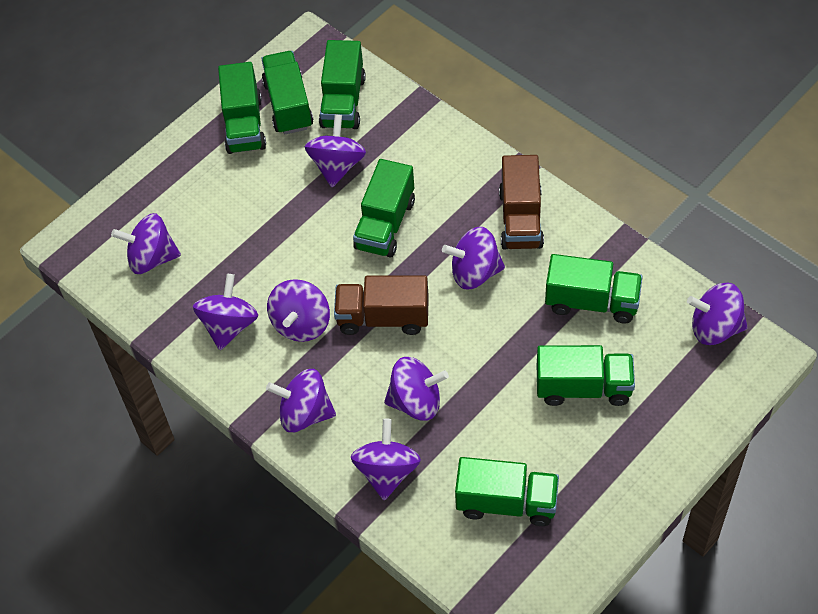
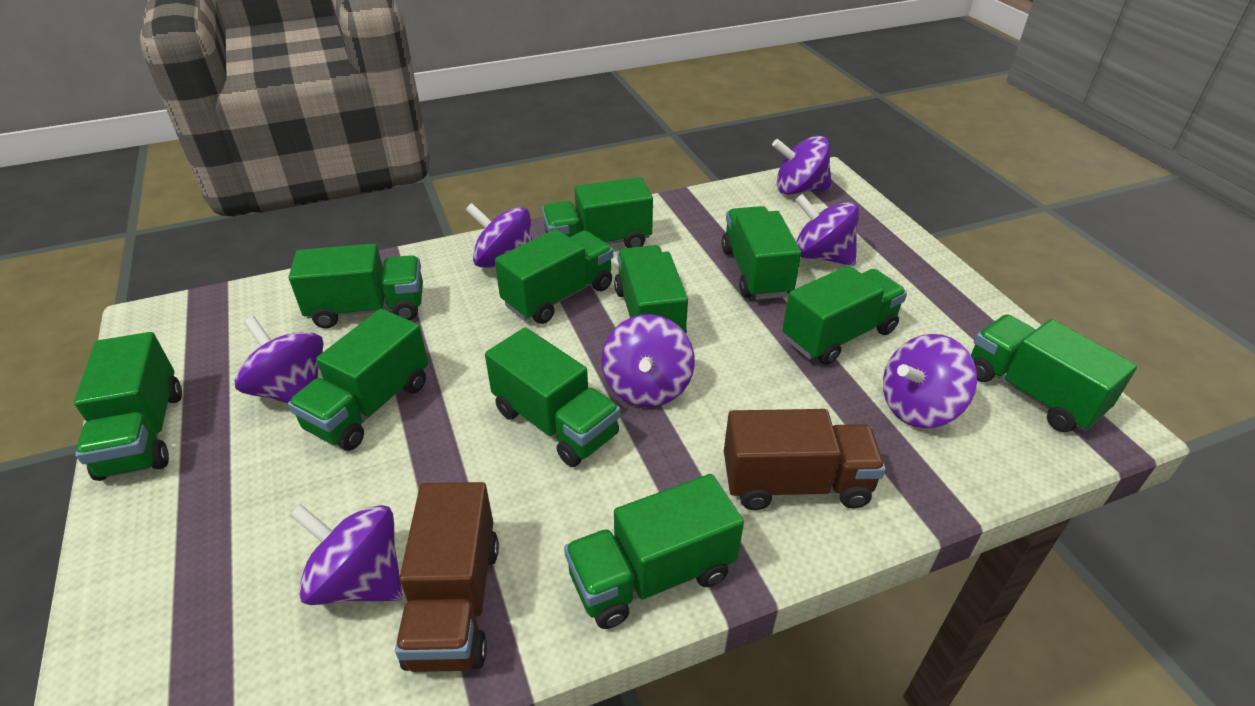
green truck: [218,62,266,154] [262,51,313,135] [319,40,366,129] [353,159,415,258] [455,457,559,526] [537,345,635,406] [545,254,643,323] = 7 -> [74,332,182,481] [288,309,428,451] [289,244,423,328] [485,327,620,467] [495,229,613,324] [542,177,653,248] [564,474,744,629] [614,245,688,333] [722,206,801,300] [782,266,907,365] [971,314,1137,432] = 11
purple spinning top: [111,213,181,274] [193,274,258,350] [266,369,336,432] [267,279,330,342] [305,114,366,187] [351,419,421,500] [384,357,449,420] [442,227,505,290] [687,283,748,345] = 9 -> [235,316,324,403] [290,504,403,605] [466,203,532,267] [602,314,695,407] [772,136,832,195] [795,194,859,266] [883,334,977,428] = 7

